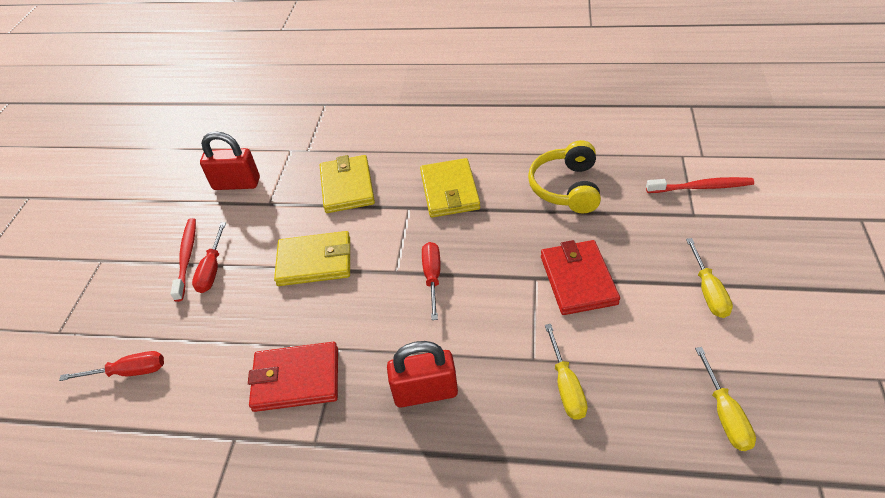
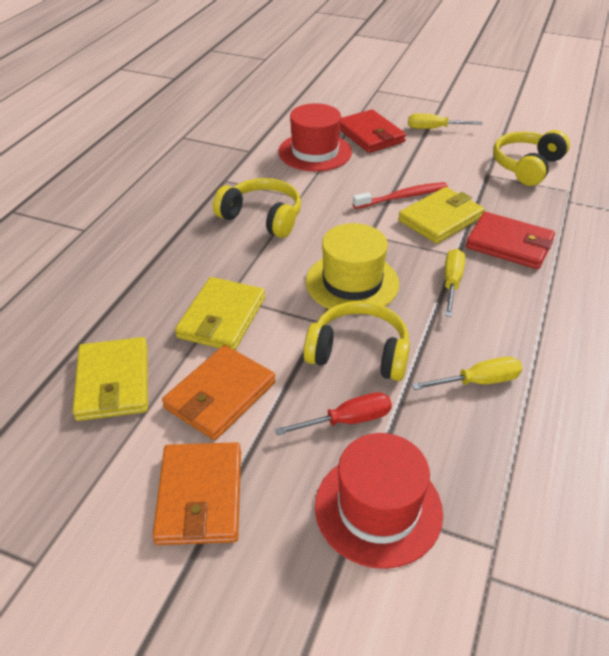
orange wallet: none = 0 -> [152,442,241,545] [162,345,276,440] = 2
red hat: none = 0 -> [278,103,352,171] [315,433,443,569] = 2
red padlock: [200,131,260,190] [387,341,458,408] = 2 -> none = 0
red screwdriver: [59,351,164,381] [192,222,226,293] [422,242,440,320] = 3 -> [275,392,392,436] = 1
red toothbrush: [170,218,196,302] [646,177,754,193] = 2 -> [353,182,448,209] = 1
yellow hat: none = 0 -> [306,223,399,309] = 1
yellow headphones: [528,140,601,214] = 1 -> [213,178,301,238] [303,301,410,381] [493,130,570,186] = 3

